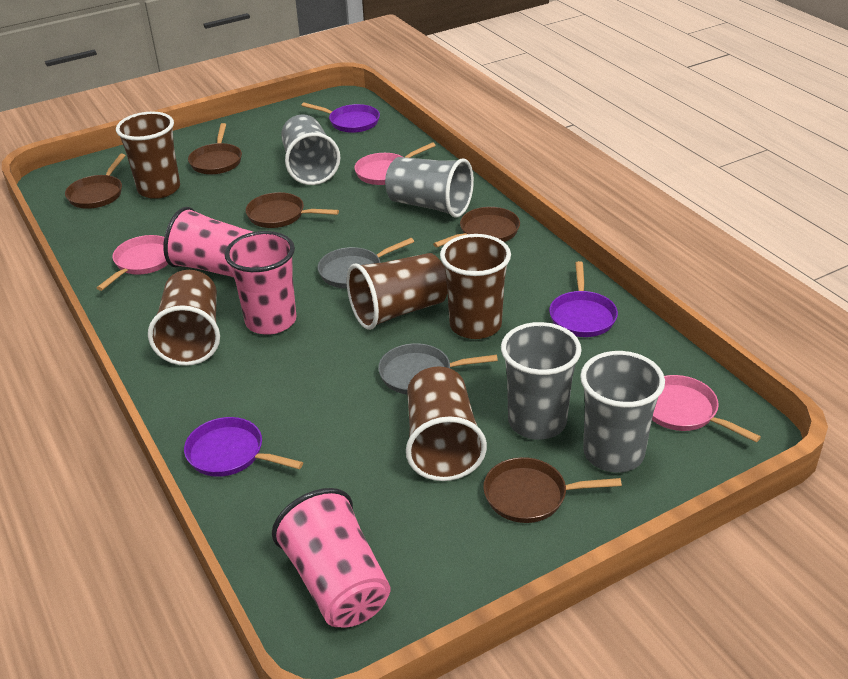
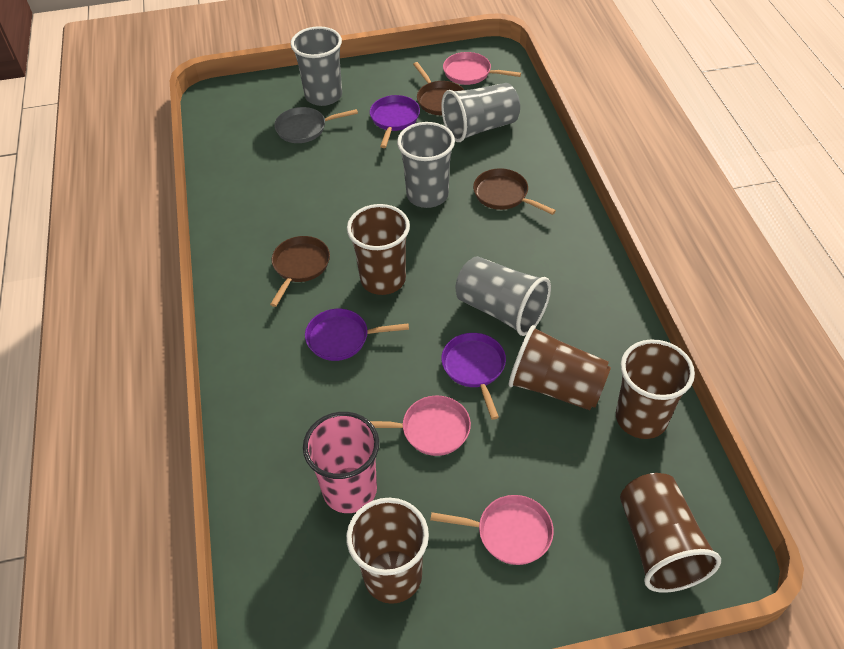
brown pan: [65,154,126,209] [188,123,242,174] [246,192,339,228] [433,207,520,248] [483,457,622,523] = 5 -> [270,236,330,307] [413,62,464,115] [473,168,556,215] = 3
grey pan: [318,238,414,288] [378,343,498,395] = 2 -> [274,107,358,143] = 1
pink cup: [163,207,253,278] [225,231,296,335] [272,488,390,627] = 3 -> [303,412,379,513] = 1

